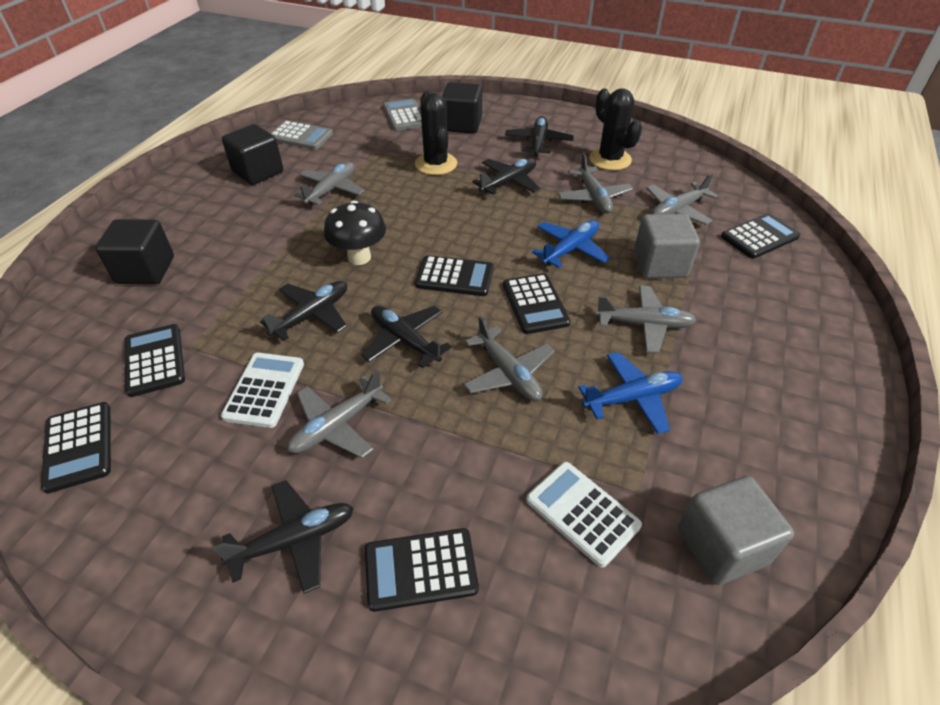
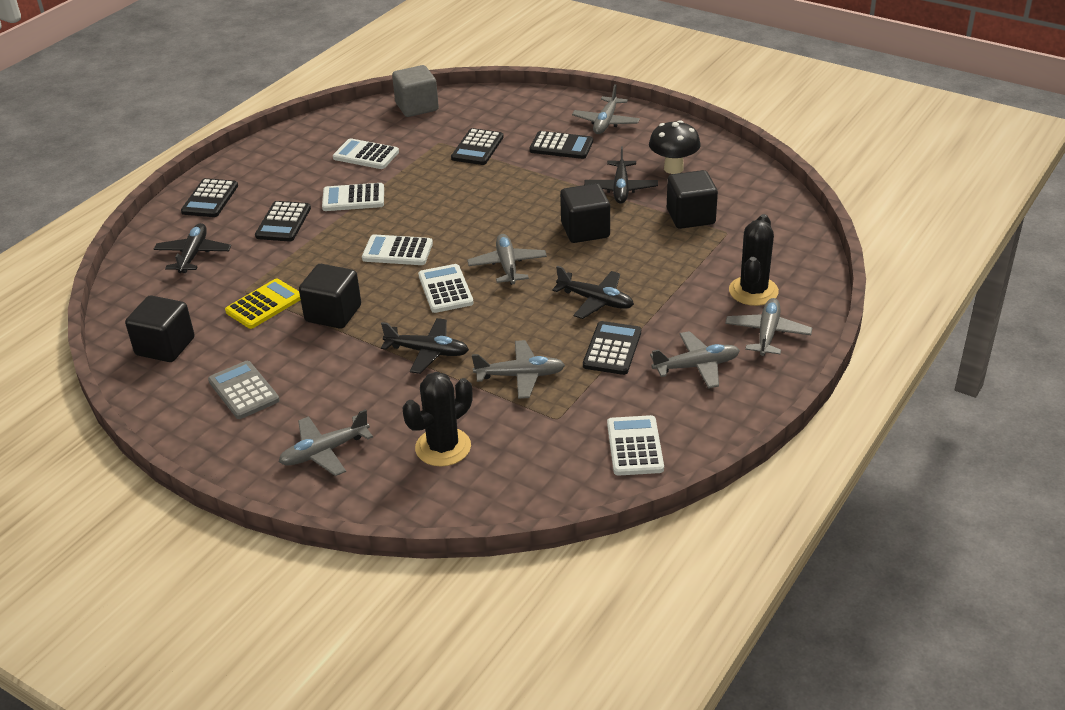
black calculator: [41,402,111,494] [124,324,185,397] [365,528,479,612] [415,255,494,296] [503,273,570,334] [721,213,800,259] = 6 -> [181,178,238,217] [255,201,311,241] [451,128,504,165] [529,131,593,159] [583,321,641,375] = 5
black cube: [95,219,174,284] [222,124,283,185] [442,82,482,134] = 3 -> [125,296,195,362] [299,264,361,329] [560,183,610,243] [667,170,718,229] = 4
black plane: [213,480,354,594] [260,281,347,341] [361,306,452,368] [472,158,540,195] [505,116,574,157] = 5 -> [154,223,231,273] [381,318,469,374] [552,266,634,319] [584,146,658,204] = 4
blue plane: [532,220,610,268] [578,352,683,434] = 2 -> none = 0
grey calculator: [270,121,333,150] [383,98,422,131] = 2 -> [208,361,280,419] = 1
grey cube: [634,213,700,278] [678,476,794,585] = 2 -> [392,65,439,117] = 1
white calculator: [221,353,304,428] [526,462,642,567] = 2 -> [322,183,384,211] [333,138,399,169] [362,234,433,265] [418,264,474,313] [607,415,664,476] = 5
yellow calculator: none = 0 -> [225,279,301,329] = 1

